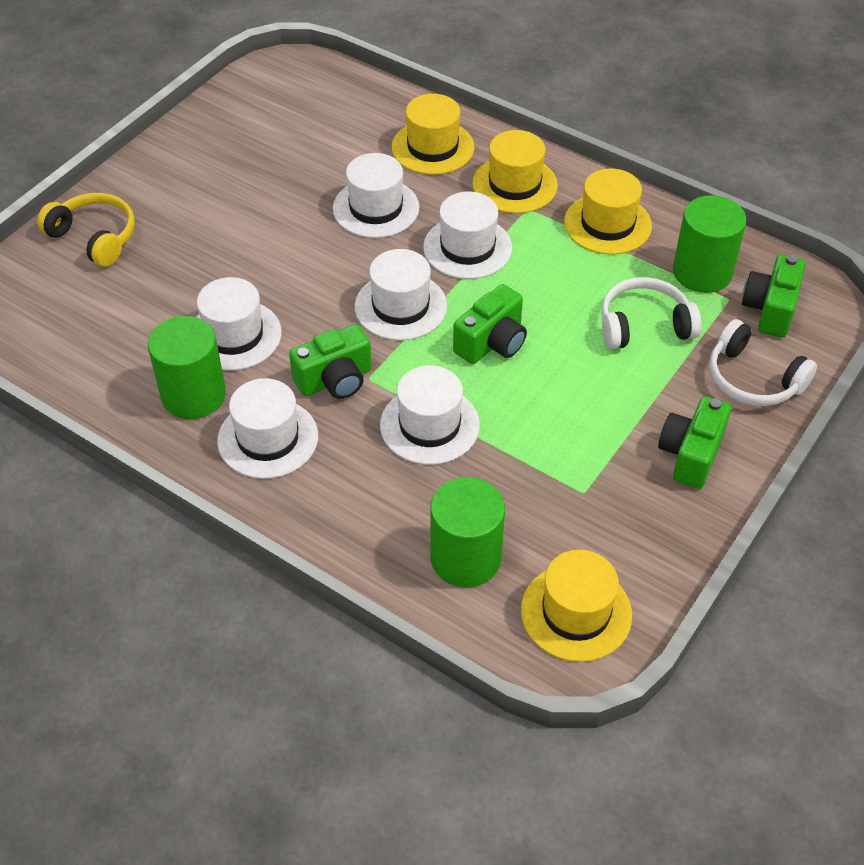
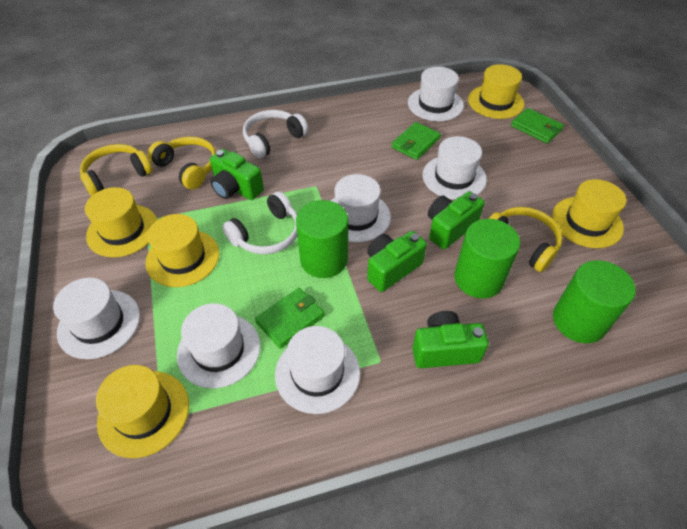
green wallet: none = 0 -> [255,288,324,349] [392,122,441,160] [511,108,564,143] = 3
yellow hat: [392,94,474,175] [472,130,558,213] [521,550,632,662] [564,168,652,255] = 4 -> [85,187,157,257] [96,365,189,458] [146,214,219,287] [468,64,524,119] [552,179,626,248] = 5
yellow headphones: [37,193,135,267] = 1 -> [80,144,153,196] [148,137,216,189] [488,207,563,272] = 3

